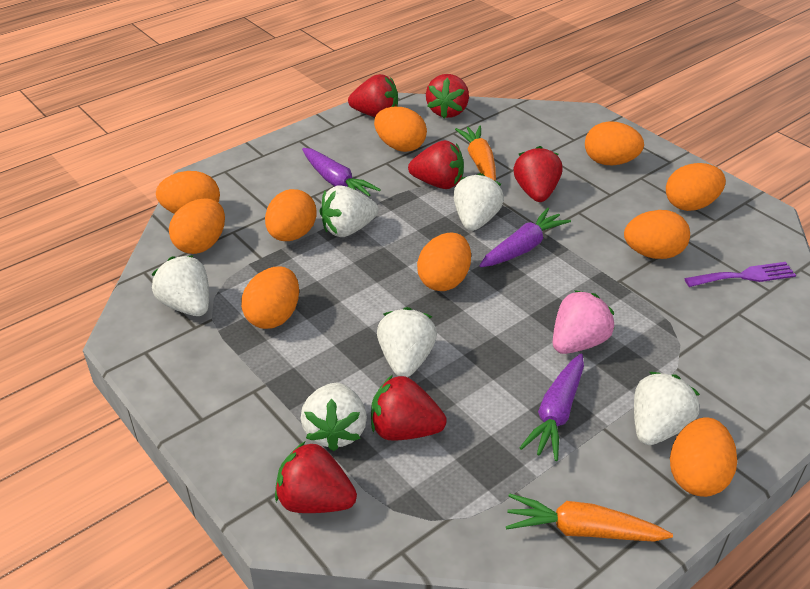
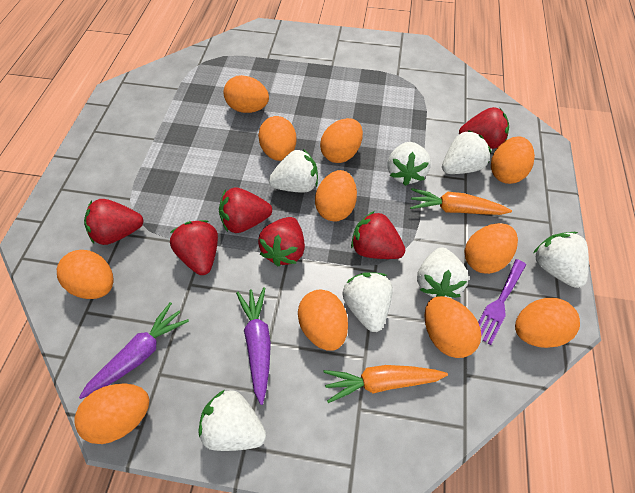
orange egg: [156,171,220,214] [169,198,225,254] [241,267,299,329] [265,189,317,241] [374,107,427,152] [417,233,471,291] [585,121,644,165] [624,210,690,259] [666,163,726,211] [670,417,737,497] = 10 -> [57,250,113,299] [74,383,149,444] [224,75,269,113] [258,116,296,161] [298,290,348,351] [315,170,357,221] [320,118,363,163] [425,296,481,358] [465,223,518,274] [491,136,535,184] [515,298,580,348] = 11
pink strawberry: [553,290,614,354] = 1 -> none = 0
purple carrot: [302,148,381,196] [479,208,571,267] [519,354,584,461] = 3 -> [79,302,189,399] [236,287,271,405] = 2
white strawberry: [152,255,209,316] [300,383,367,451] [320,185,379,237] [377,307,437,377] [453,173,504,231] [634,372,700,445] = 6 -> [198,390,266,451] [269,149,318,193] [342,272,393,332] [388,142,431,186] [417,247,469,298] [442,130,491,174] [534,232,589,288] = 7

